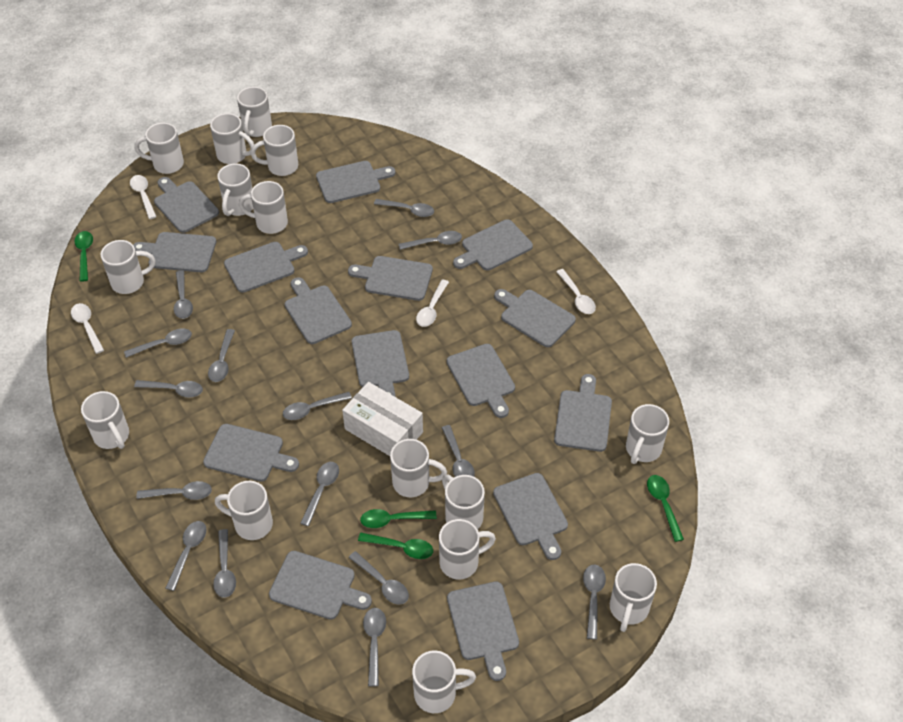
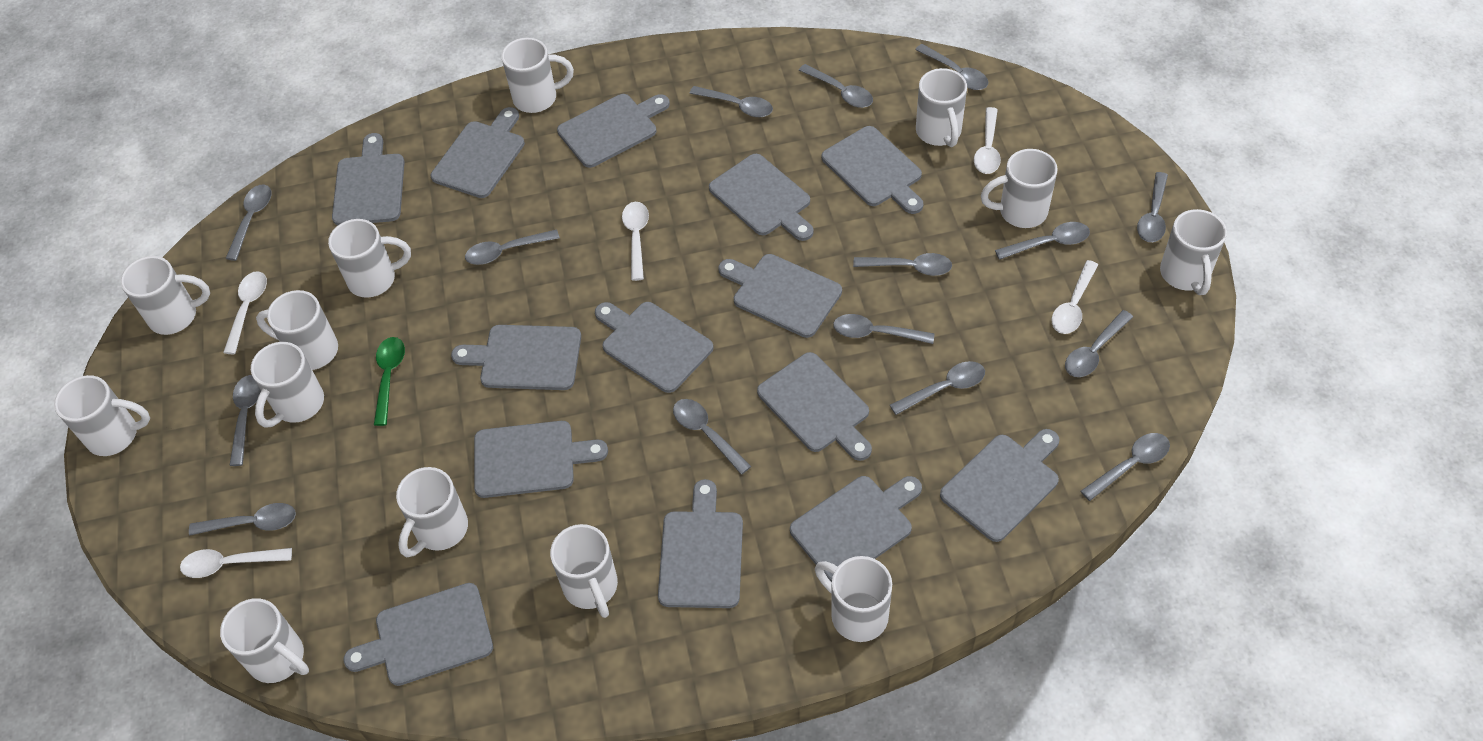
green spoon: [74,231,93,282] [358,533,433,559] [360,509,437,528] [647,475,684,542] = 4 -> [374,337,405,426] = 1
grey cutting board: [133,232,216,272] [154,177,219,233] [203,424,299,482] [224,242,308,293] [269,551,372,620] [285,277,352,344] [316,161,395,203] [348,256,433,301] [352,330,409,397] [447,344,515,418] [447,582,519,681] [453,219,533,271] [493,473,568,560] [494,289,576,347] [554,374,612,452] = 15 -> [332,133,405,225] [344,583,493,686] [431,107,525,198] [451,325,581,390] [474,421,608,498] [557,94,670,168] [595,302,713,393] [658,479,743,608] [709,154,814,241] [718,254,842,338] [757,352,872,461] [790,476,922,582] [822,126,923,214] [940,429,1059,542] = 14
white box: [342,382,423,456] = 1 -> none = 0
white mug: [81,391,129,449] [101,240,155,294] [135,123,184,174] [210,113,254,164] [215,481,273,540] [217,163,253,216] [237,87,272,137] [239,181,288,234] [251,125,298,176] [390,439,447,497] [412,650,476,713] [439,519,496,579] [442,474,485,530] [610,563,657,632] [626,404,669,464] = 15 -> [54,375,150,456] [121,256,210,335] [220,598,309,683] [251,342,324,428] [256,290,338,370] [328,219,411,298] [396,467,468,557] [501,38,574,113] [550,524,618,618] [815,556,892,642] [916,68,967,147] [981,149,1058,228] [1160,209,1227,295] = 13
white spoon: [71,303,104,354] [130,175,157,219] [416,279,449,327] [556,269,596,314] = 4 -> [180,548,292,578] [223,271,267,354] [622,202,649,281] [974,107,1001,174] [1052,260,1098,334] = 5

